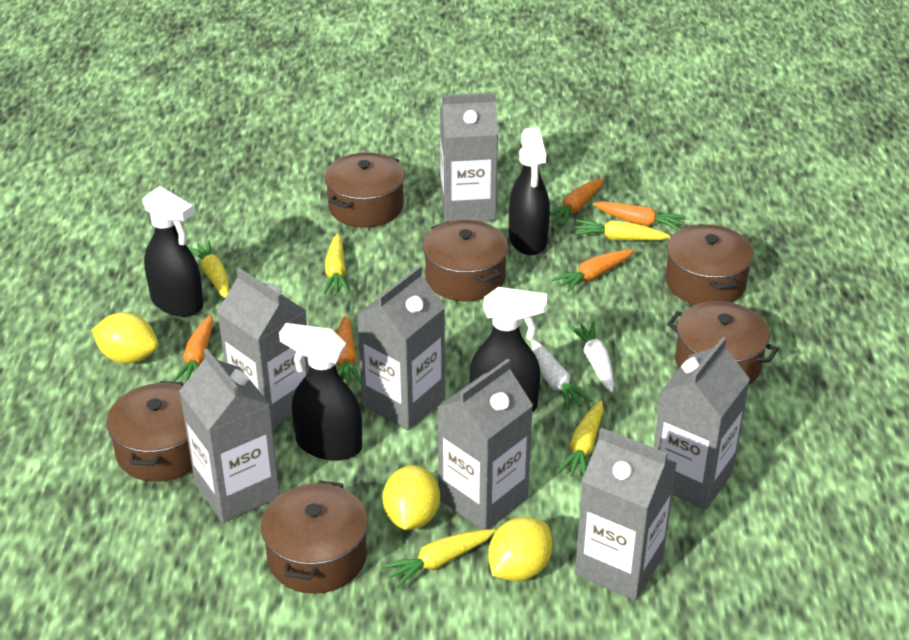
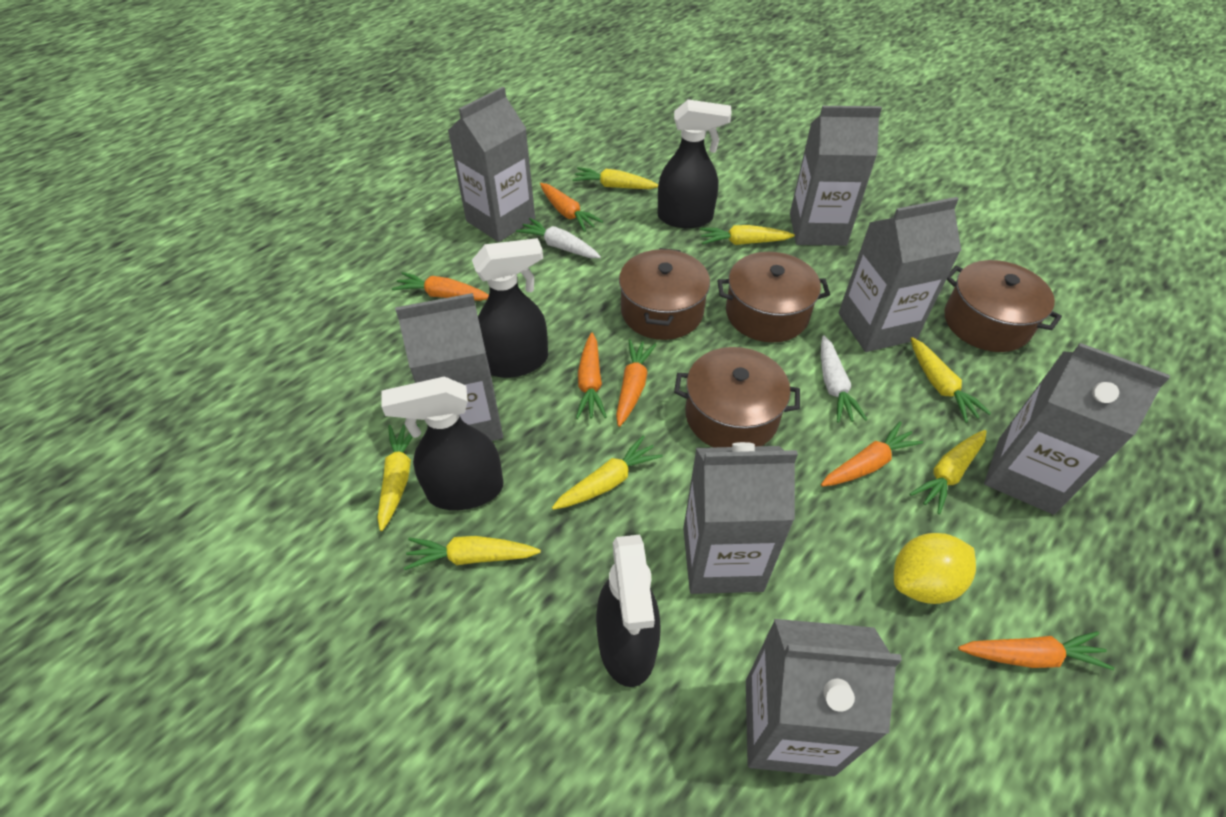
brown pot: [107,381,193,482] [261,480,368,594] [324,153,405,228] [423,220,508,301] [666,224,754,305] [667,301,779,385] = 6 -> [619,248,710,340] [674,347,800,447] [717,252,830,342] [945,260,1062,352] = 4
orange carrot: [172,315,213,383] [336,315,361,385] [550,178,604,226] [551,249,634,293] [593,202,686,230] = 5 -> [392,272,489,301] [540,183,603,232] [576,333,607,419] [616,339,657,427] [821,421,923,487] [958,631,1114,670] = 6
yellow carrot: [188,240,230,298] [323,233,350,295] [381,529,496,588] [557,401,603,477] [574,220,671,240] = 5 -> [377,424,420,531] [404,536,541,570] [552,436,663,510] [572,167,658,189] [700,225,795,245] [910,337,991,423] [910,430,987,514] = 7
yellow lemon: [92,312,158,363] [382,465,440,530] [488,517,553,581] = 3 -> [894,533,976,604] = 1

